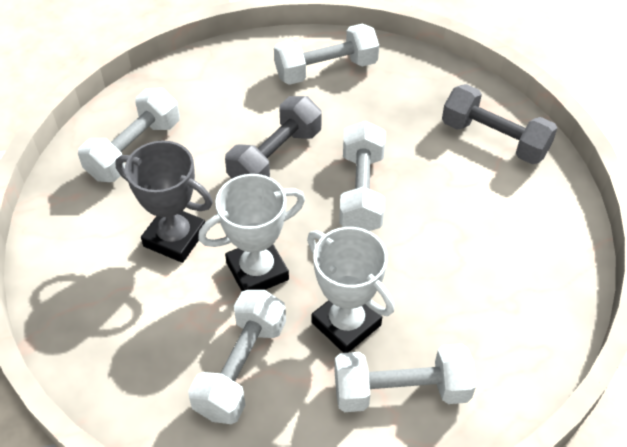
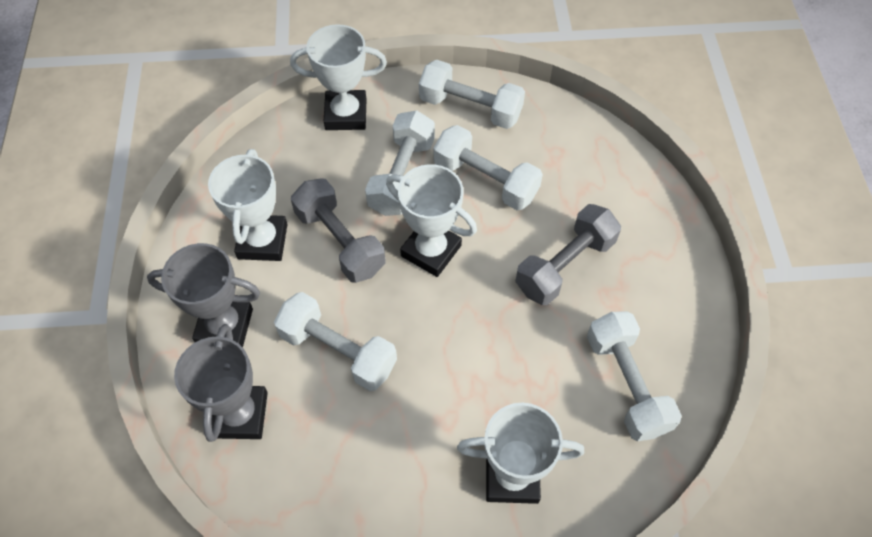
grey trophy: [115,141,213,263] = 1 -> [147,243,260,347] [174,324,268,442] = 2
white trophy: [198,174,305,291] [307,227,394,353] = 2 -> [208,149,287,261] [290,24,387,130] [386,164,477,277] [457,403,584,504] = 4

